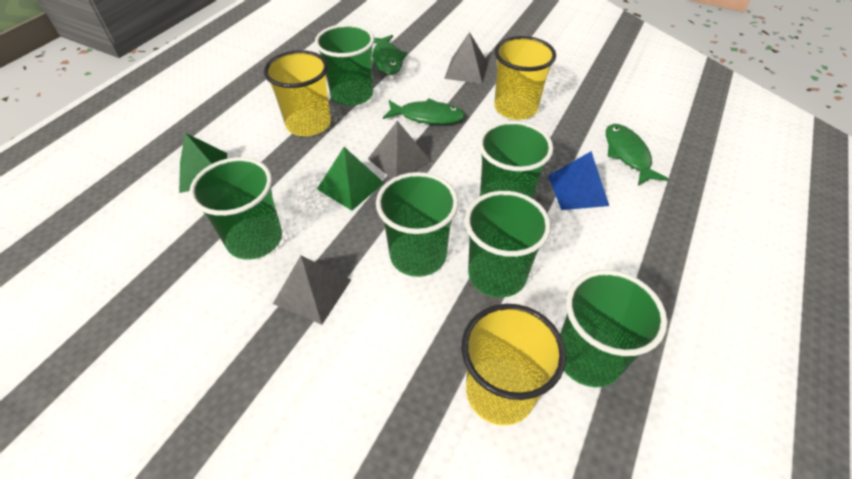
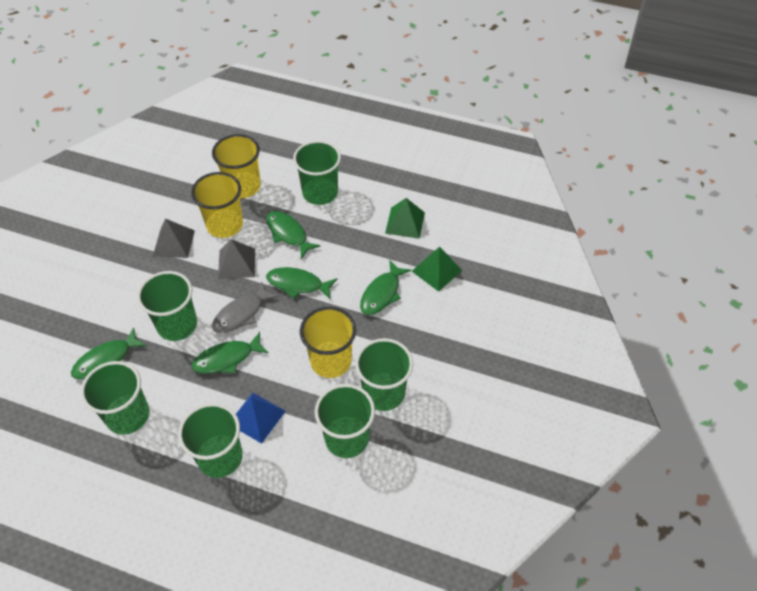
green fish: [372,35,407,75] [383,98,465,124] [606,124,669,186] = 3 -> [71,327,147,379] [192,332,269,374] [266,211,321,259] [266,267,337,299] [360,260,411,315] = 5
grey fish: none = 0 -> [212,282,278,333] = 1
grey pyramid: [273,255,351,325] [368,121,432,179] [444,32,488,84] = 3 -> [153,219,195,258] [218,239,255,279] = 2

